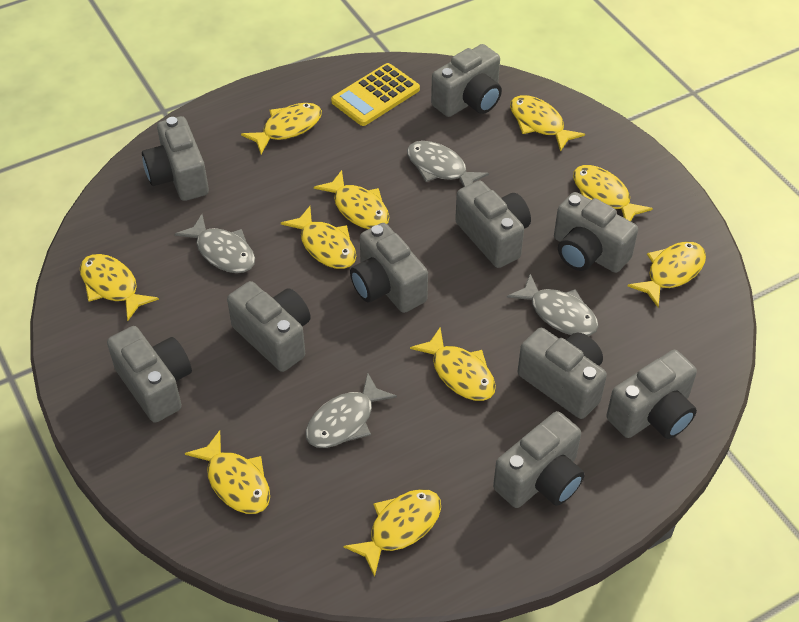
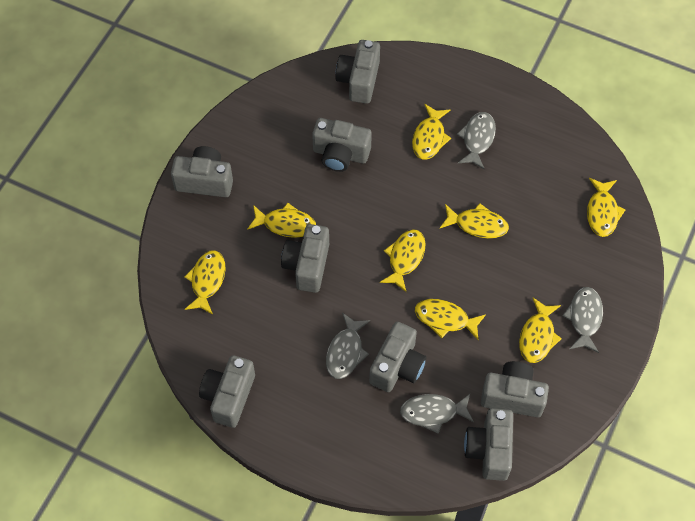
grey camera: [107,326,192,423] [142,116,209,201] [227,281,311,372] [350,223,428,313] [431,44,502,117] [455,180,531,268] [493,411,585,508] [518,328,607,419] [554,192,638,273] [606,350,697,439] = 10 -> [171,146,233,197] [199,355,255,428] [281,224,329,293] [312,118,372,172] [335,40,380,104] [369,322,426,392] [464,408,513,481] [481,361,549,417] = 8
yellow calculator: [331,63,420,126] = 1 -> none = 0
yellow fish: [80,254,159,321] [185,430,270,514] [241,103,322,154] [281,206,356,269] [314,170,389,229] [344,489,441,577] [410,328,496,401] [510,95,585,152] [573,165,653,221] [628,241,706,307] = 10 -> [184,250,226,315] [247,203,316,238] [380,229,426,292] [412,104,451,160] [415,299,486,340] [440,203,509,238] [519,298,562,363] [587,178,625,237] = 8

